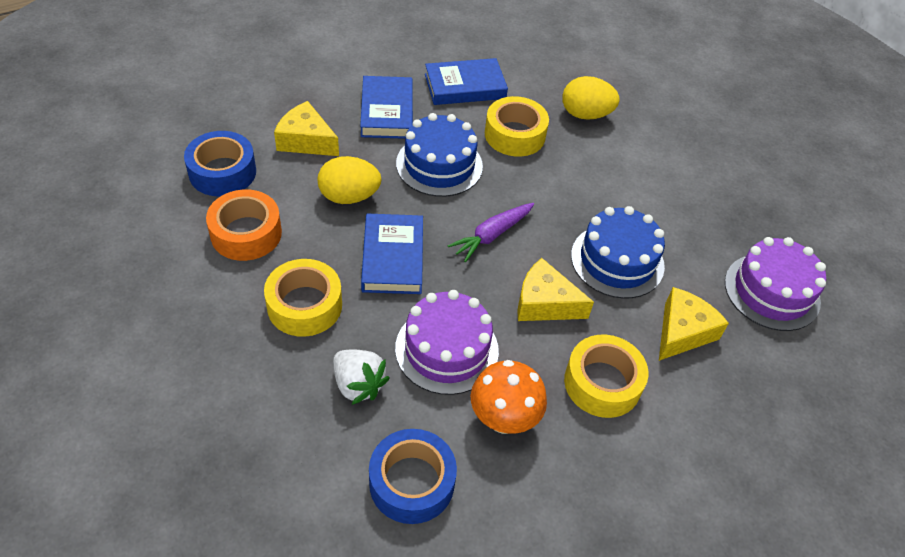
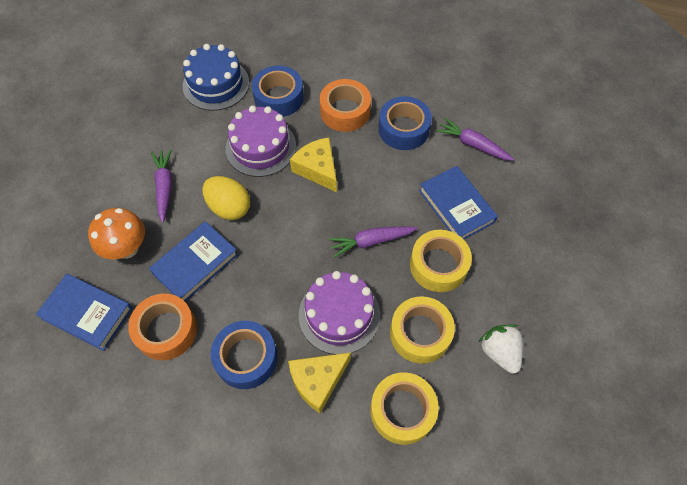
blue cake: [396,113,483,197] [571,206,665,299] = 2 -> [183,44,249,111] = 1
blue tape: [184,131,256,196] [369,429,457,524] = 2 -> [211,321,278,389] [252,66,304,117] [378,96,432,150] = 3
orange tape: [206,189,282,261] = 1 -> [128,294,197,360] [320,79,371,132] = 2
purple carrot: [447,203,534,262] = 1 -> [151,149,172,222] [328,226,417,258] [436,118,514,161] = 3
yellow cheese: [274,101,339,156] [517,258,594,321] [659,287,729,361] = 3 -> [288,352,351,413] [290,137,337,192] = 2
yellow egg: [318,156,381,204] [562,76,620,120] = 2 -> [202,176,250,220] = 1

